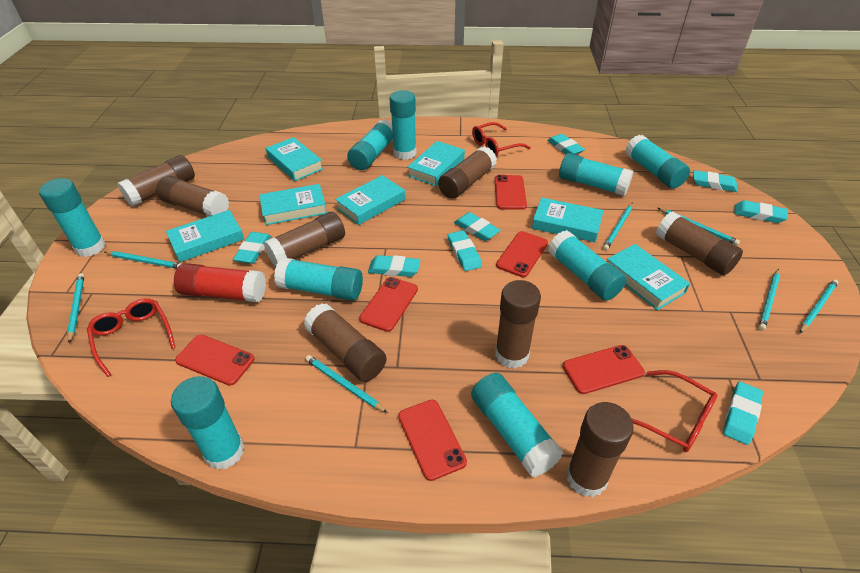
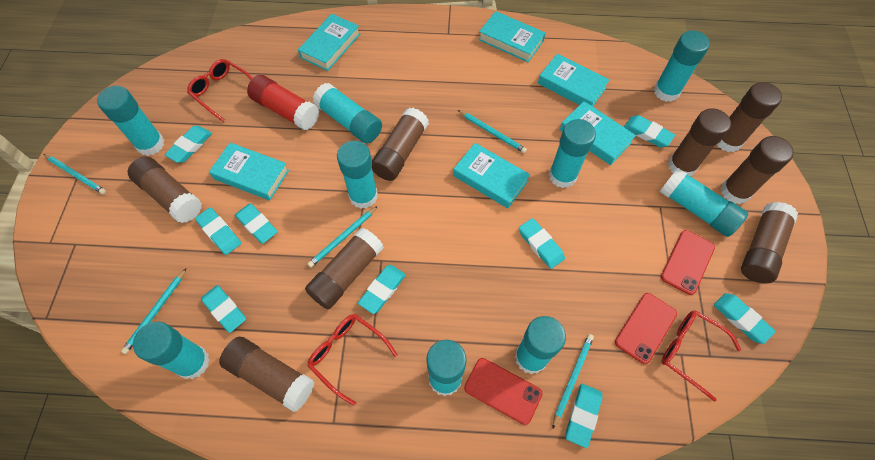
red phone: [175,335,255,386] [359,277,418,332] [398,400,467,481] [494,175,527,210] [496,231,548,277] [563,345,645,394] = 6 -> [464,358,543,425] [615,293,677,364] [661,230,715,295] = 3
turquoise book: [166,210,244,262] [259,184,327,225] [266,137,323,181] [335,175,405,225] [407,141,465,186] [532,198,604,242] [607,244,690,310] = 7 -> [209,143,289,200] [298,14,360,71] [453,143,530,208] [478,11,545,62] [538,54,610,106] [560,101,636,165] = 6
turquoise eraser: [233,232,271,264] [368,255,421,277] [448,230,482,271] [454,212,501,241] [547,134,585,155] [693,170,738,192] [723,382,763,445] [734,200,788,223] = 8 -> [164,126,212,163] [195,207,241,255] [201,285,246,333] [235,204,278,244] [358,265,406,314] [519,218,565,269] [566,384,603,448] [624,115,675,147] [714,293,776,344] = 9
turquoise pencil: [67,273,84,343] [105,251,181,269] [306,355,388,413] [603,203,633,250] [658,208,740,245] [758,269,780,331] [800,280,839,333] = 7 -> [44,154,106,194] [121,269,186,354] [307,206,378,267] [458,110,527,153] [552,334,594,429] = 5

